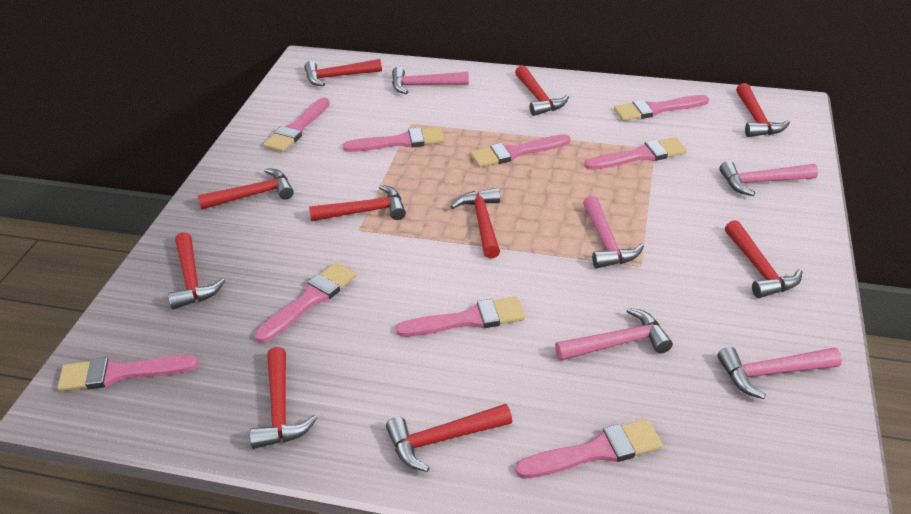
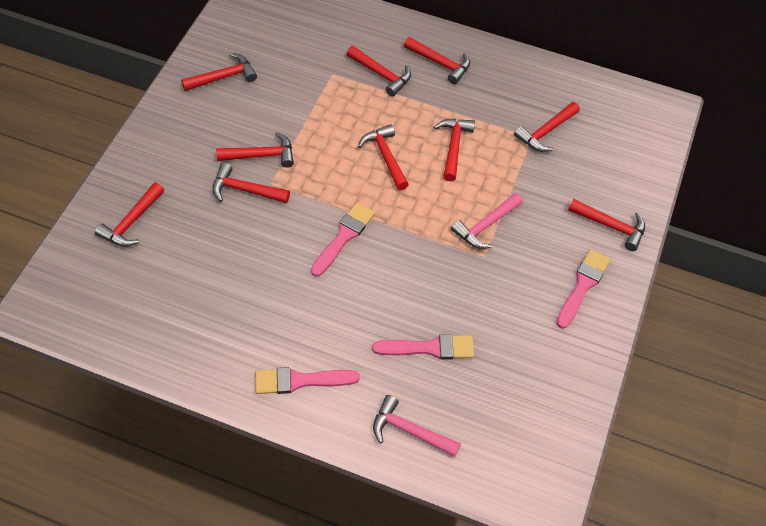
pink brush: [57,355,199,391] [255,262,356,343] [263,98,330,152] [343,127,445,152] [396,297,525,337] [471,134,570,167] [515,419,663,478] [584,137,687,170] [614,95,709,121] = 9 -> [255,367,360,394] [311,202,375,277] [372,334,474,359] [556,249,610,329] = 4
pink hammer: [392,67,469,94] [555,308,673,361] [583,195,644,268] [718,347,842,399] [719,161,818,196] = 5 -> [373,395,461,457] [451,193,523,249] = 2

